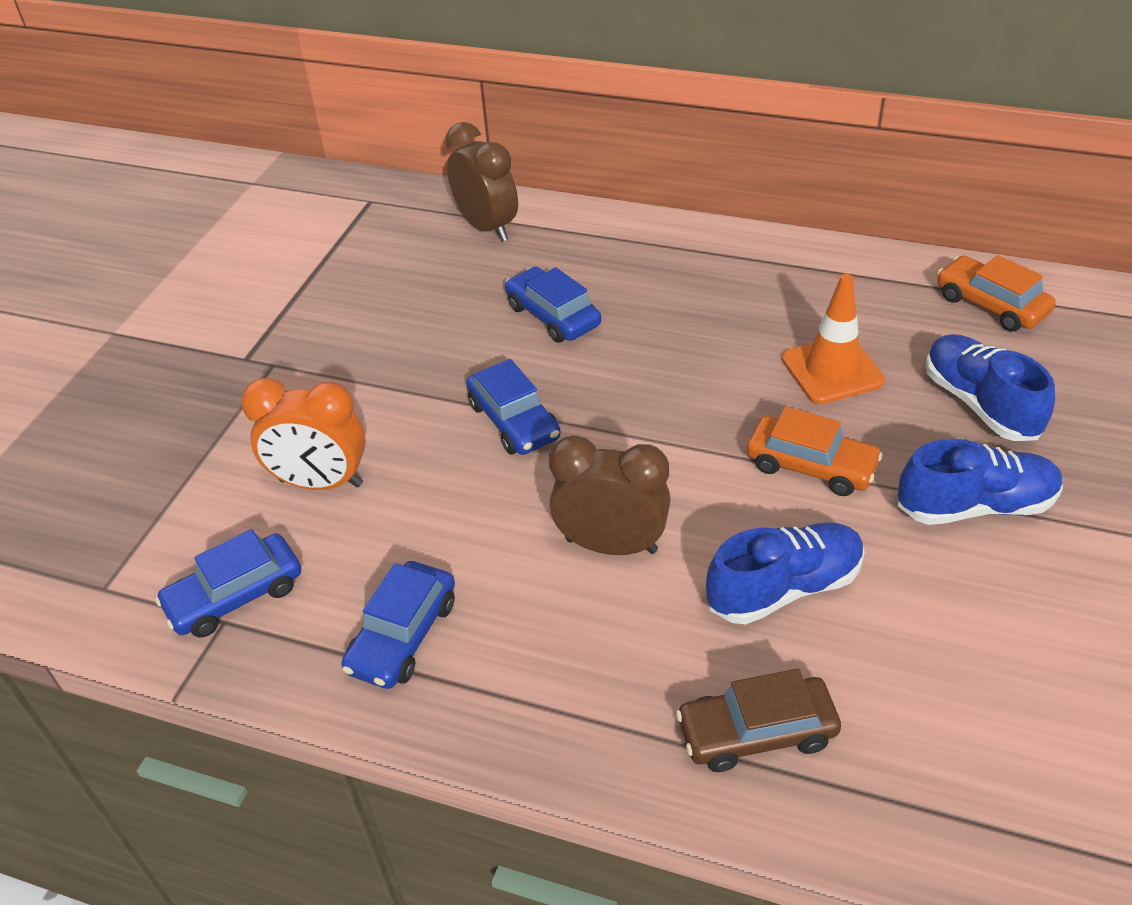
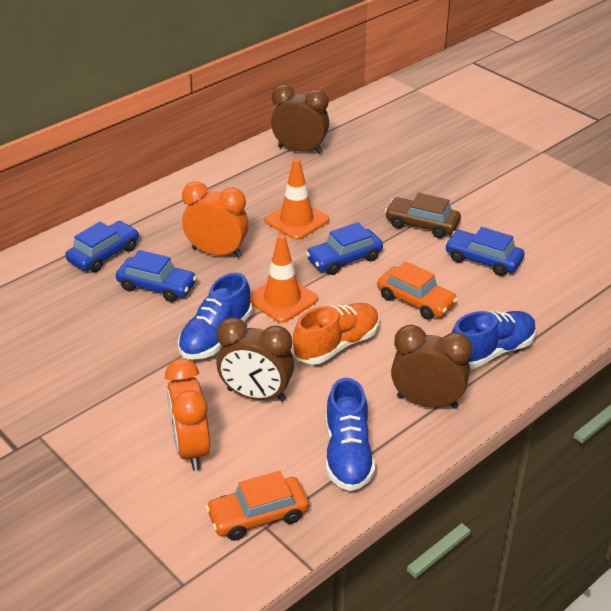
brown clock: [445,122,518,242] [549,435,671,555] = 2 -> [216,317,294,402] [271,85,329,154] [391,325,472,409] = 3
orange clock: [241,378,366,490] = 1 -> [165,358,210,471] [182,182,249,258] = 2
orange shoe: none = 0 -> [293,303,379,365] = 1
orange traffic cone: [782,274,885,404] = 1 -> [250,234,318,323] [264,158,329,240] = 2

